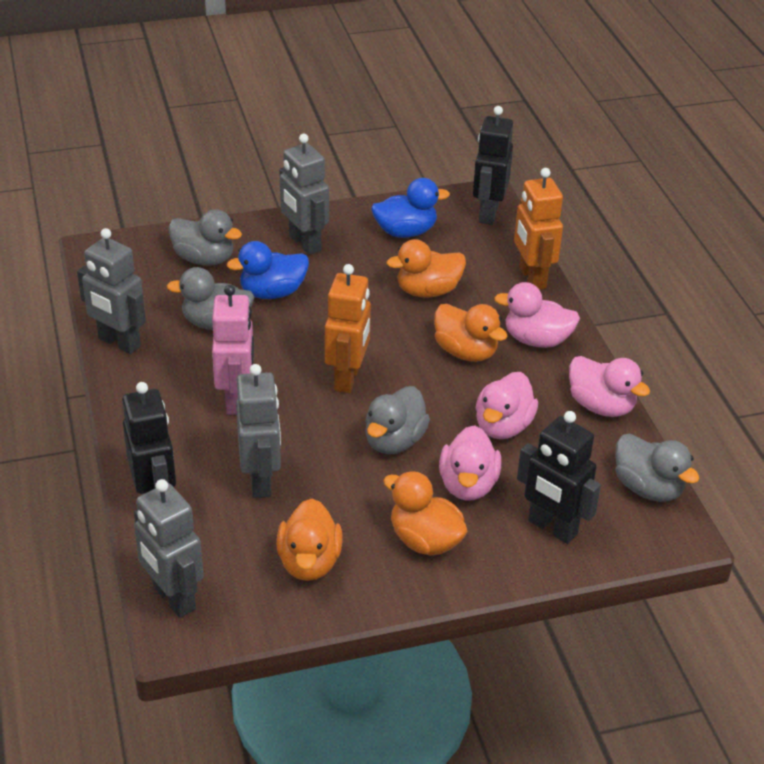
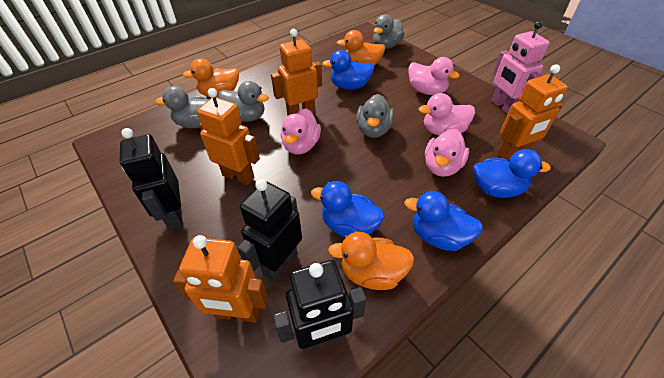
blue duck: [227,241,309,299] [371,178,450,238] = 2 -> [311,181,384,237] [322,50,374,90] [404,191,483,251] [473,149,551,198] = 4
grey robot: [77,228,146,354] [134,479,204,618] [236,364,281,498] [279,134,329,255] = 4 -> none = 0
orange duck: [276,499,343,581] [383,471,467,556] [387,239,466,297] [434,304,507,362] = 4 -> [183,59,239,98] [328,232,414,290] [337,30,385,66] = 3
orange robot: [325,264,371,393] [514,168,563,290] = 2 -> [173,235,268,323] [197,88,260,185] [271,29,322,116] [497,64,568,160] = 4

